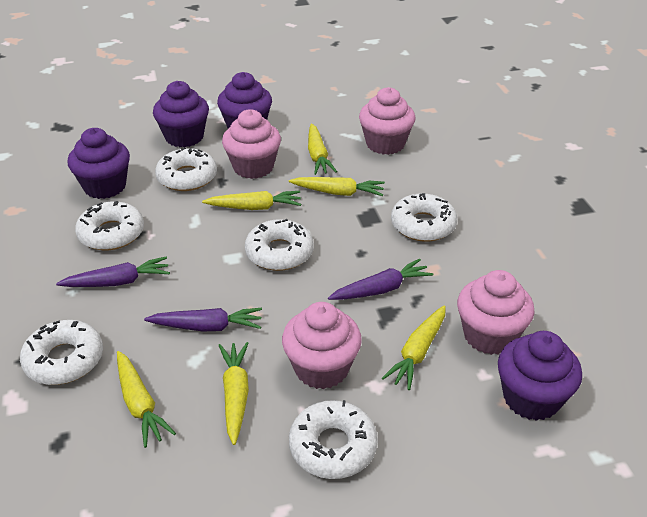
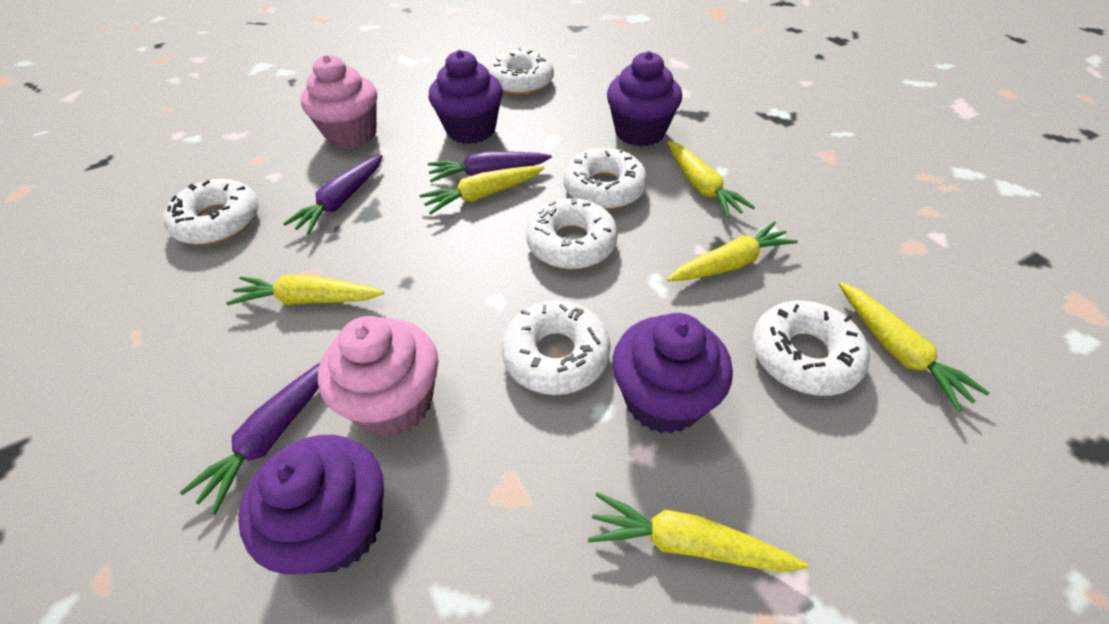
pink cupcake: [222,109,281,179] [282,302,362,389] [359,87,415,155] [457,270,535,355] = 4 -> [301,55,377,148] [318,316,438,436] = 2

